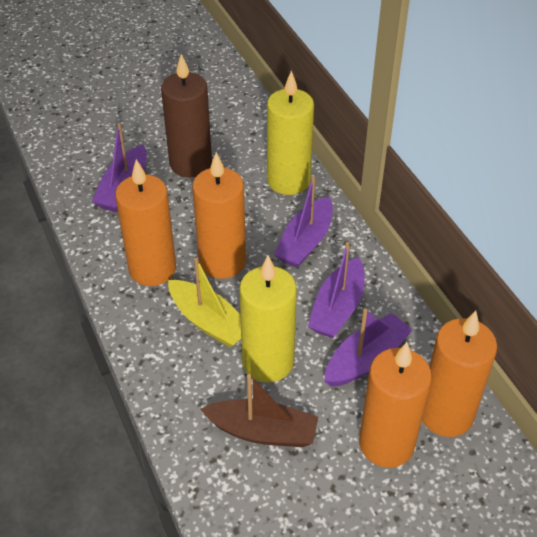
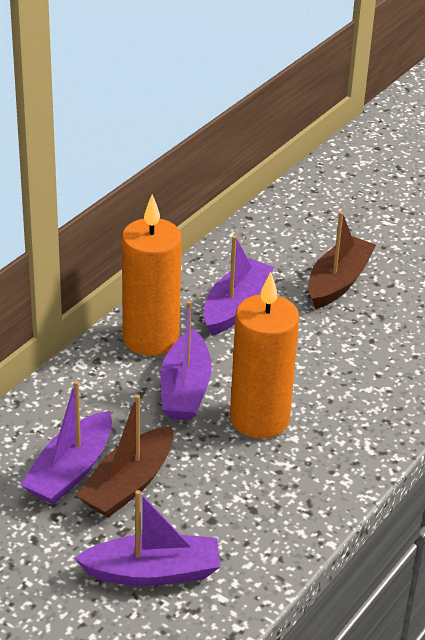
brown boat: [200,374,318,447] = 1 -> [76,394,173,518] [308,211,376,309] = 2
brown candle: [161,54,212,177] = 1 -> none = 0
orange candle: [115,159,176,286] [192,152,246,279] [359,342,432,468] [422,311,497,437] = 4 -> [122,194,182,356] [230,272,299,439] = 2
yellow boat: [168,258,241,347] = 1 -> none = 0
yellow candle: [239,256,297,383] [267,71,314,195] = 2 -> none = 0

